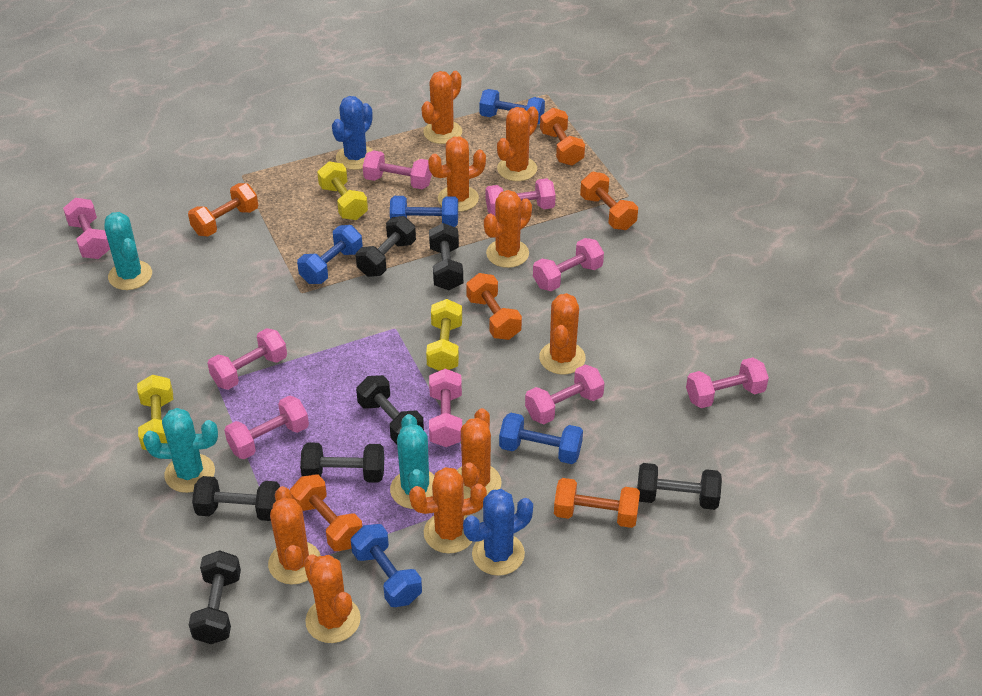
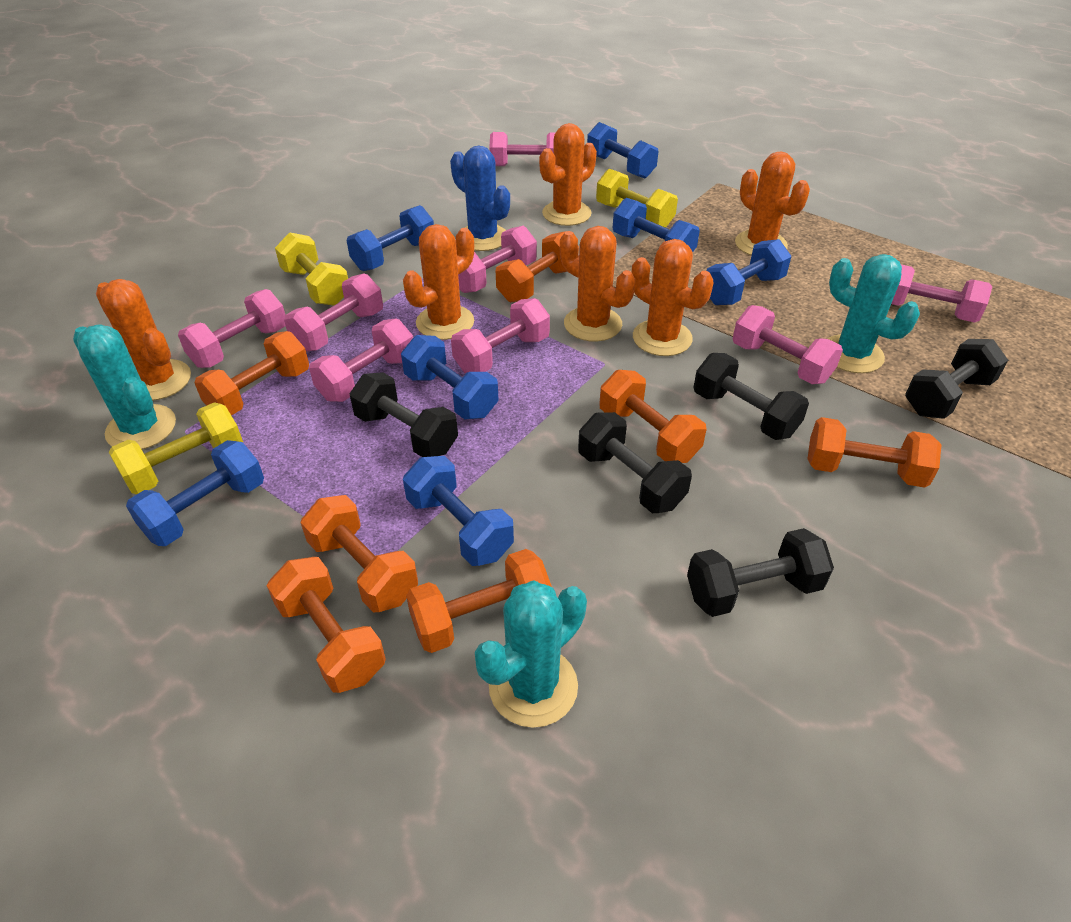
black dumbbell: [189,550,241,644] [192,476,280,521] [300,442,384,483] [356,216,416,277] [356,375,424,444] [429,223,463,290] [637,463,722,510] = 7 -> [350,372,458,457] [578,412,692,513] [687,528,834,617] [694,353,809,440] [905,339,1008,419] = 5
blue cactus: [332,96,373,170] [463,489,533,576] = 2 -> [450,145,510,251] = 1
blue dumbbell: [297,225,363,284] [351,524,422,607] [390,196,458,227] [480,89,545,125] [499,413,583,464] = 5 -> [126,440,264,546] [347,205,434,271] [401,335,499,419] [403,456,514,566] [587,122,659,179] [613,198,700,252] [707,239,791,305] = 7
orange cactus: [268,486,321,585] [304,555,361,643] [409,467,487,553] [421,71,462,144] [428,136,486,212] [457,408,502,499] [484,190,532,268] [497,106,539,181] [539,293,586,375] = 9 -> [96,279,191,401] [403,224,474,340] [539,123,597,226] [560,226,635,342] [631,239,713,356] [735,151,810,256] = 6
orange dumbbell: [188,183,258,236] [290,475,362,551] [466,273,522,340] [540,108,585,166] [554,478,640,528] [580,172,638,230] = 6 -> [194,331,309,416] [267,557,386,693] [300,495,418,612] [406,549,552,653] [496,231,579,302] [599,370,707,463] [808,417,942,488] = 7
pink dumbbell: [63,198,110,259] [207,328,287,390] [224,395,309,459] [363,150,432,189] [429,369,462,447] [486,178,556,216] [525,365,605,424] [533,238,604,291] [686,357,769,408] = 9 -> [178,289,286,368] [284,273,383,352] [309,318,413,402] [451,298,550,373] [458,226,537,293] [490,132,555,166] [733,305,843,384] [891,265,992,323] = 8

